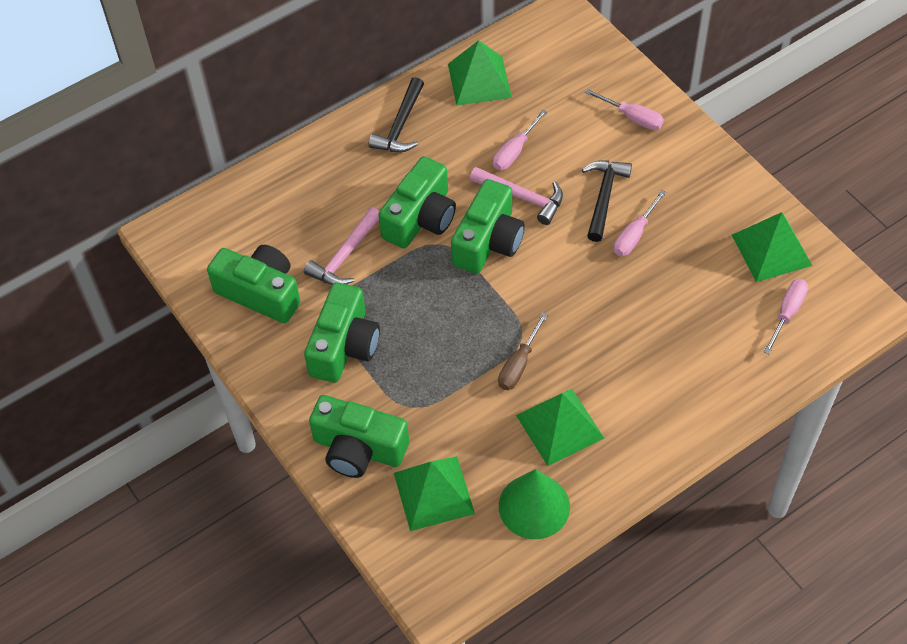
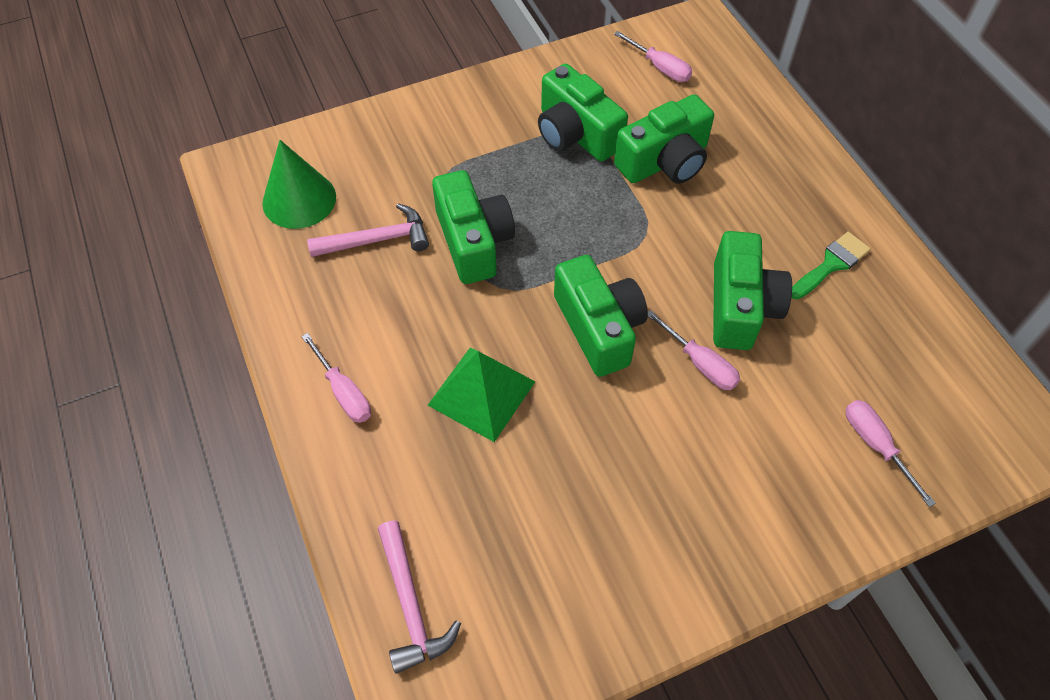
black hammer: [369,77,424,152] [582,161,632,242] = 2 -> none = 0
brown screwdriver: [498,313,548,390] = 1 -> none = 0
green brush: none = 0 -> [792,232,871,299] = 1
green pyramid: [394,456,475,531] [448,40,512,106] [516,389,604,466] [732,212,812,282] = 4 -> [428,347,535,442] = 1

